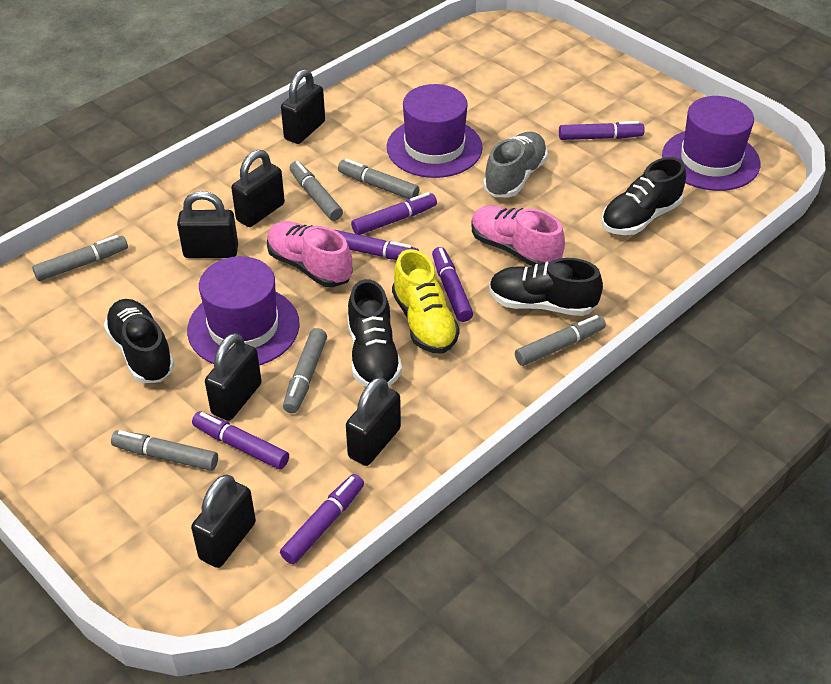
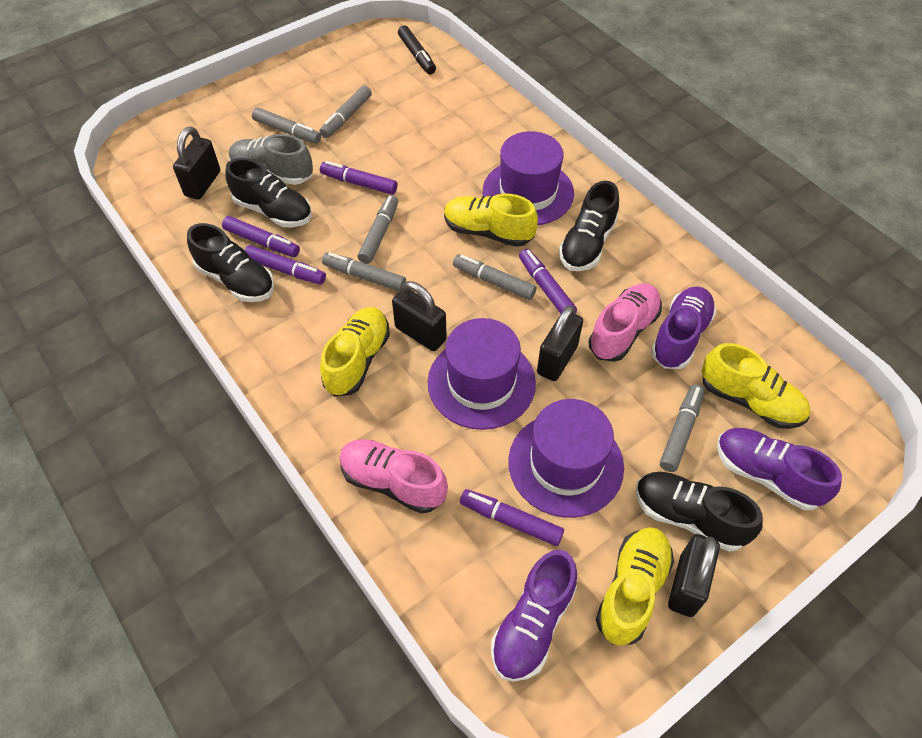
black marker: none = 0 -> [398,25,436,74] = 1
black padlock: [177,191,238,258] [191,474,256,568] [205,333,262,421] [231,150,285,227] [281,69,325,144] [346,377,401,466] = 6 -> [173,126,220,199] [392,281,447,351] [537,305,583,381] [668,534,720,617] = 4
purple marker: [192,411,289,469] [280,474,364,564] [333,229,419,260] [351,192,437,235] [432,247,473,322] [559,121,645,140] = 6 -> [222,216,300,257] [244,245,326,285] [320,161,398,195] [460,489,564,546] [519,249,577,314] = 5
purple shoe: none = 0 -> [491,550,577,682] [651,286,716,369] [717,428,842,510] = 3
yellow shoe: [392,249,460,354] = 1 -> [320,307,390,397] [444,194,538,247] [596,527,674,646] [702,343,810,429] = 4

